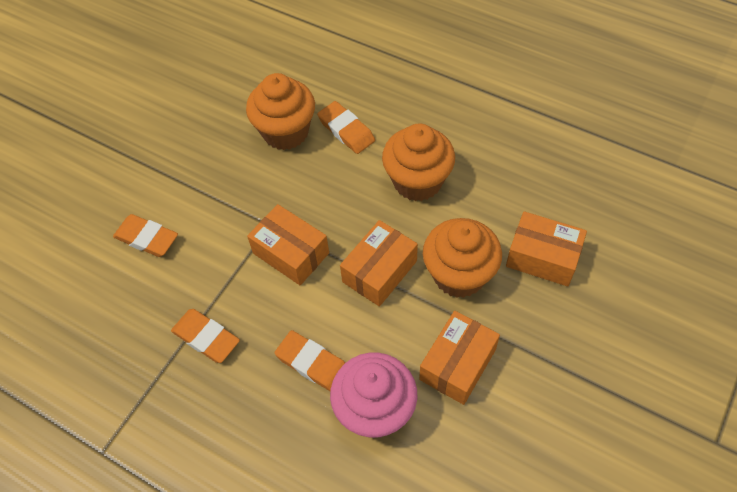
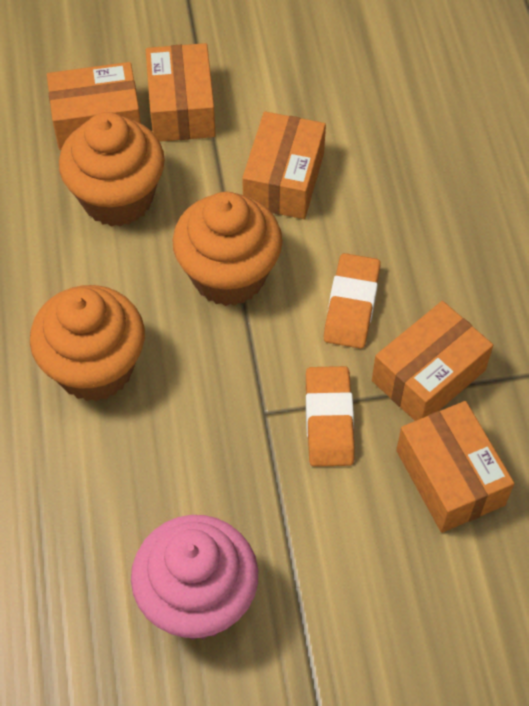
orange box: [247,204,329,285] [340,220,418,307] [419,311,500,405] [506,211,587,286] = 4 -> [47,62,141,150] [146,43,216,142] [242,111,326,219] [372,301,493,421] [396,401,515,533] = 5
orange eraser: [113,214,178,257] [171,309,240,363] [274,330,345,391] [317,101,375,154] = 4 -> [306,366,355,467] [324,253,381,349] = 2

